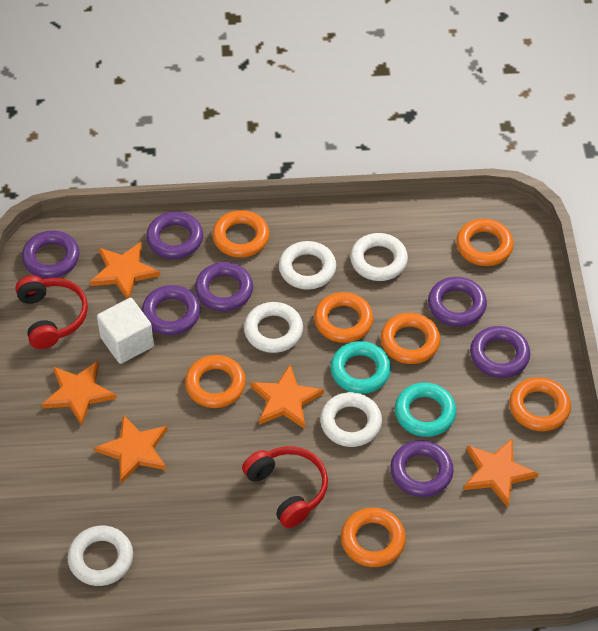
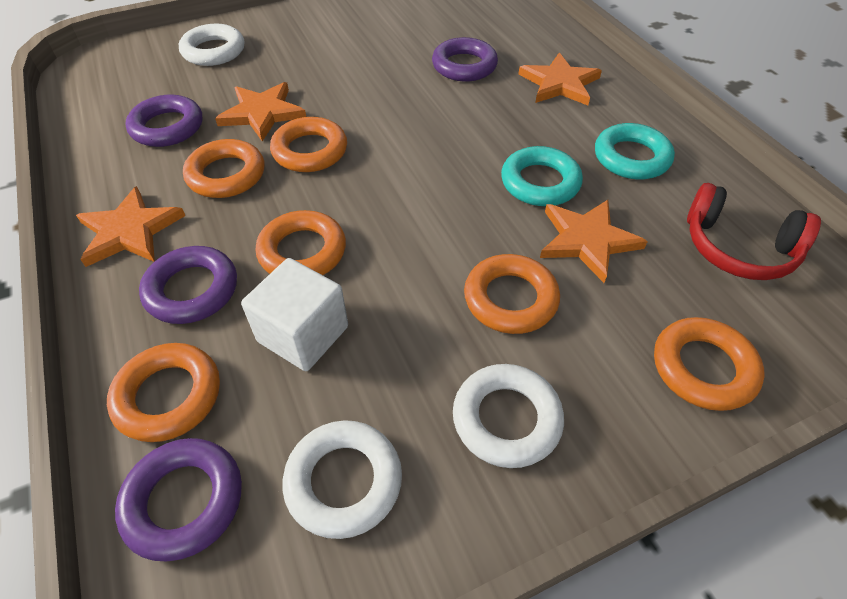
orange ring: [185,355,246,408] [212,210,269,258] [314,292,373,343] [341,508,406,567] [381,313,440,364] [456,219,514,266] [509,377,571,431] = 7 -> [107,343,220,442] [183,139,264,198] [256,210,346,275] [270,117,347,172] [464,254,560,334] [654,317,765,411] = 6
orange star: [41,361,117,426] [90,242,160,299] [94,415,167,483] [250,365,324,429] [463,438,539,507] = 5 -> [76,186,186,267] [215,82,306,141] [518,52,602,105] [540,200,648,283] = 4
purple ring: [22,230,80,278] [142,285,201,335] [146,212,203,259] [195,262,253,311] [390,440,454,497] [428,277,487,327] [470,326,530,378] = 7 -> [115,438,242,561] [125,94,202,147] [139,246,237,324] [432,37,498,82] = 4
red headphones: [15,275,88,349] [242,446,328,528] = 2 -> [687,183,821,280] = 1
white ring: [68,526,133,586] [244,302,303,353] [279,241,336,290] [320,392,382,447] [350,233,408,281] = 5 -> [179,24,244,66] [283,420,402,539] [453,364,564,468] = 3

